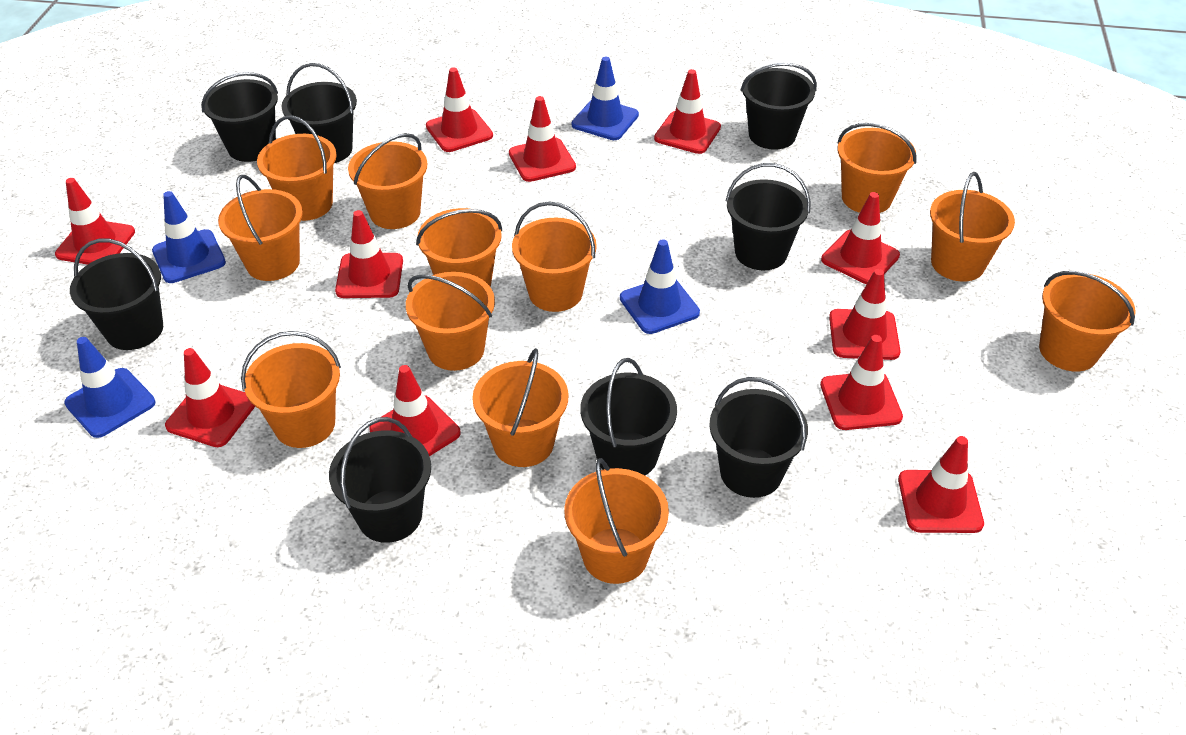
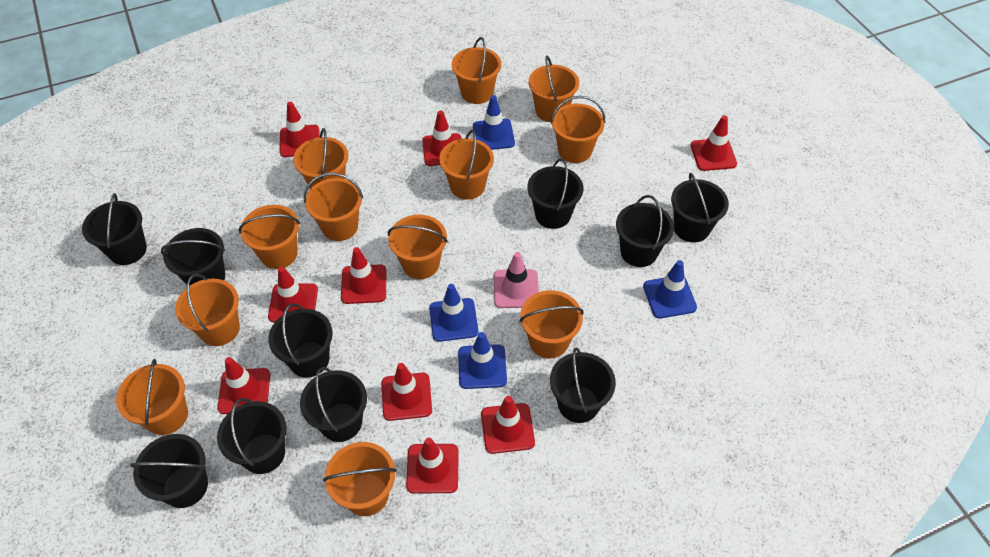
black bucket: [70,238,163,350] [201,72,278,162] [281,63,357,163] [329,417,431,543] [580,358,677,475] [709,377,808,498] [726,163,811,270] [740,62,817,150] = 8 -> [82,193,147,265] [130,434,208,508] [161,228,225,285] [217,398,287,474] [268,303,333,378] [300,367,367,442] [527,158,583,229] [550,347,616,423] [616,195,674,267] [671,173,729,242] = 10
pink traffic cone: none = 0 -> [494,252,539,308] = 1
red traffic cone: [55,178,135,265] [165,348,255,447] [335,210,403,298] [369,365,461,456] [426,67,493,152] [509,96,576,182] [654,69,721,154] [820,335,903,430] [821,192,900,284] [829,269,900,360] [898,436,984,533] = 11 -> [217,357,270,414] [268,267,318,323] [280,102,320,157] [341,247,386,304] [382,363,432,421] [406,438,459,494] [422,110,462,166] [481,396,535,454] [690,115,737,171] = 9

